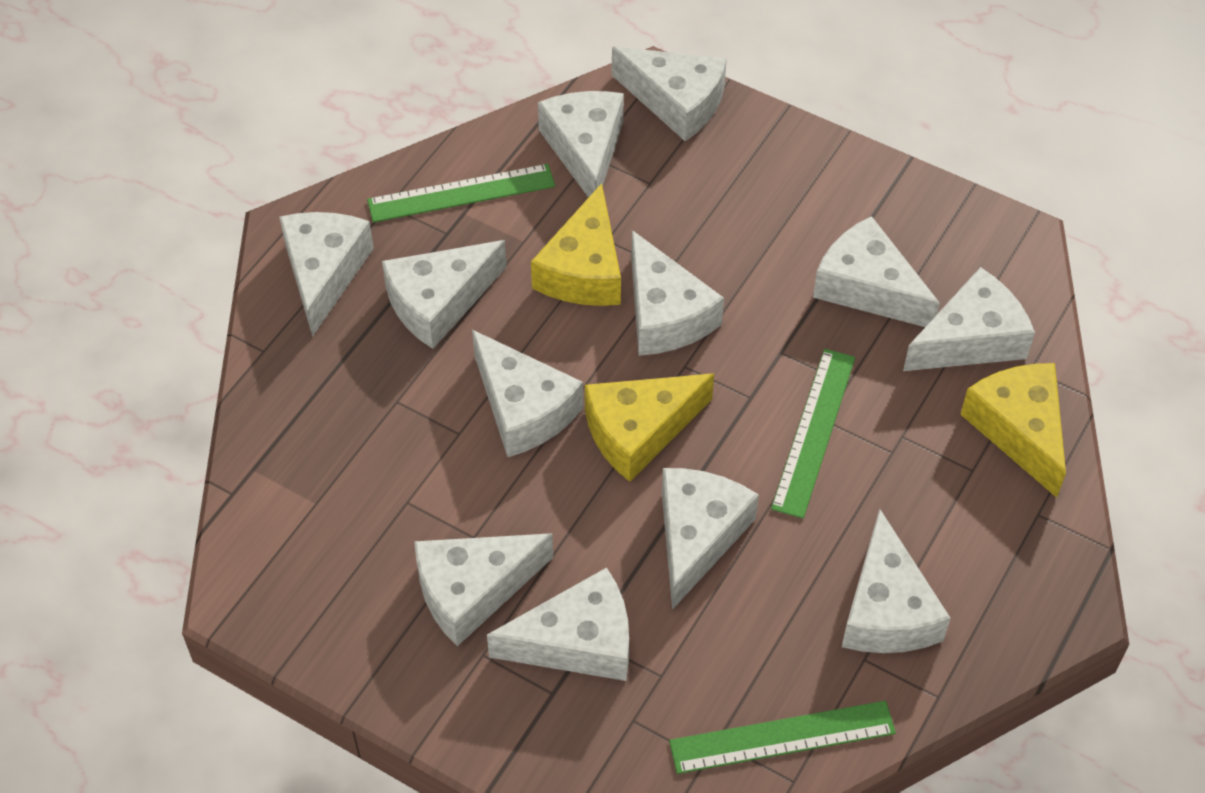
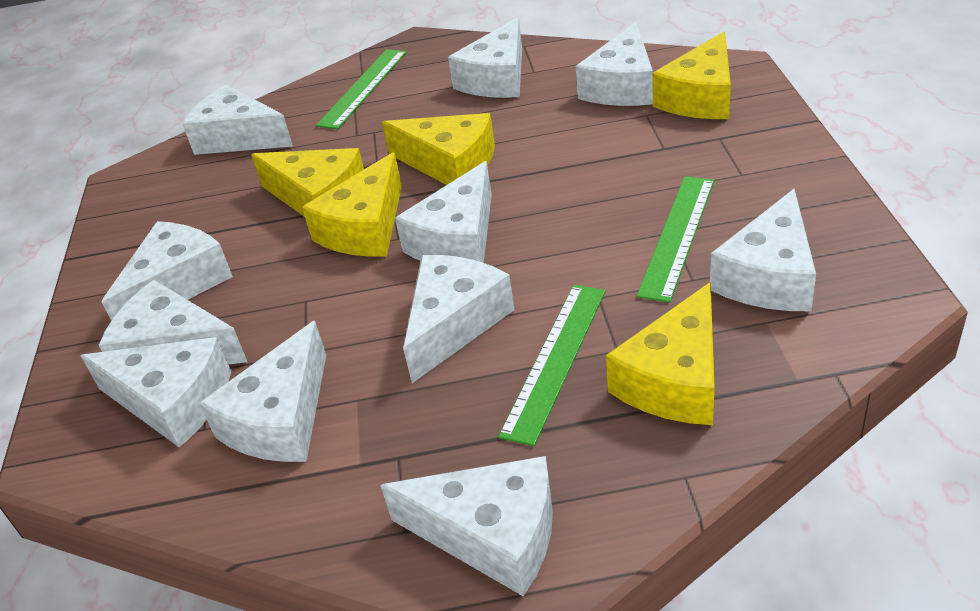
white cheese: [279,212,374,337] [382,240,507,349] [414,533,553,646] [472,330,583,457] [487,567,629,681] [538,91,624,198] [612,47,727,141] [631,230,724,356] [662,468,759,610] [813,216,940,327] [842,509,951,653] [903,267,1035,371] = 12 -> [81,337,231,447] [98,280,247,364] [101,221,233,321] [182,85,293,155] [199,321,326,462] [381,456,553,596] [395,161,492,263] [403,255,514,383] [448,17,522,98] [576,22,653,106] [710,189,816,311] = 11
yellow cheese: [531,183,621,306] [585,373,714,482] [960,363,1066,498] = 3 -> [251,148,364,217] [302,152,402,257] [382,113,495,185] [606,282,715,425] [652,31,731,119] = 5

